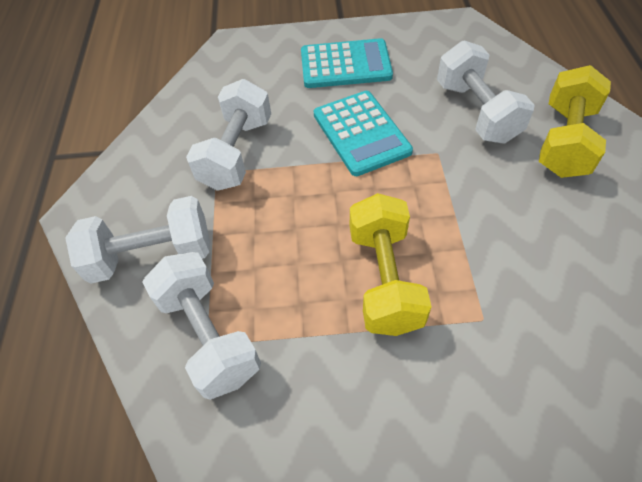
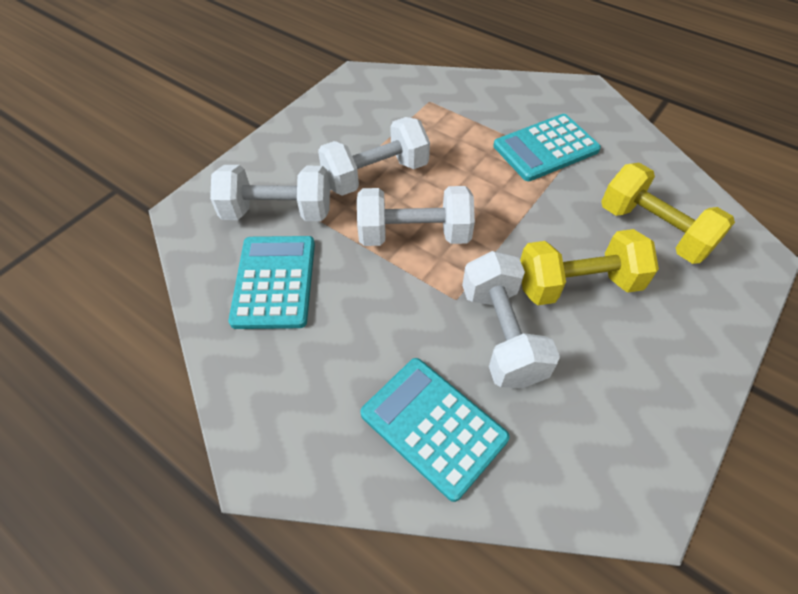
turquoise calculator: [301,38,393,88] [314,91,413,176] = 2 -> [228,236,315,329] [360,358,510,502] [493,114,601,181] = 3

